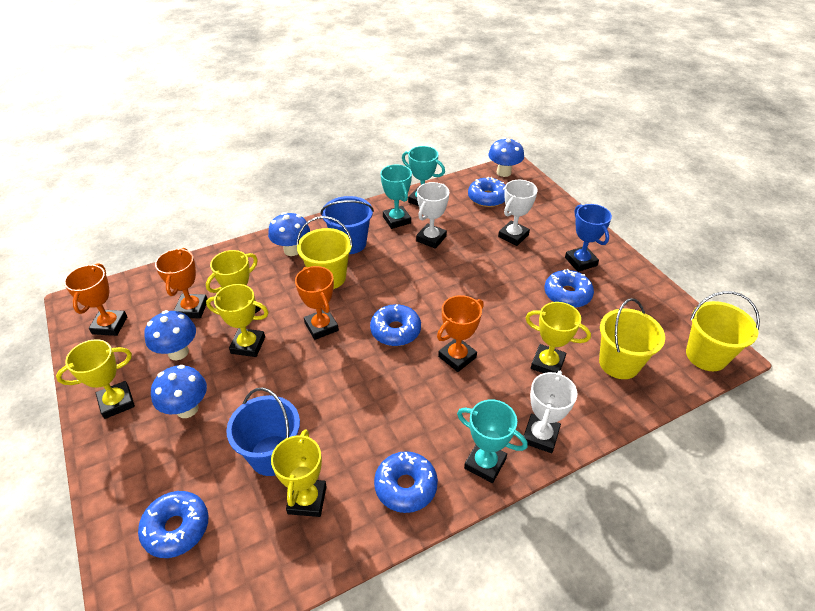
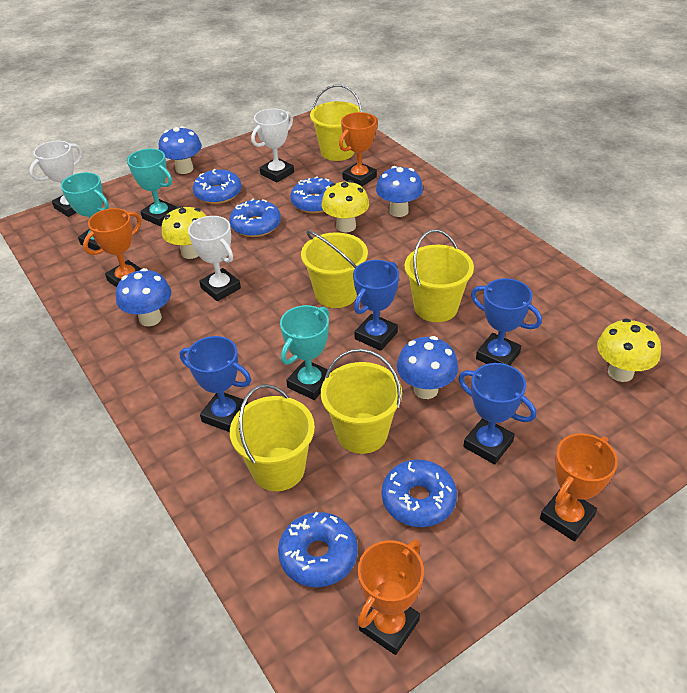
blue bucket: [226,387,300,476] [321,196,374,254] = 2 -> none = 0
blue trophy: [565,204,612,272] = 1 -> [180,336,251,432] [353,260,399,351] [458,363,536,464] [471,278,542,365] = 4
yellow bucket: [296,216,353,289] [599,298,665,379] [686,291,760,371] = 3 -> [230,384,315,491] [301,230,368,308] [310,85,362,161] [321,349,402,454] [405,229,474,322] = 5
yellow mushroom: none = 0 -> [162,206,206,259] [322,180,369,233] [597,319,661,382] = 3
yellow trophy: [56,339,135,419] [206,250,261,313] [206,284,269,357] [271,429,327,517] [525,302,591,373] = 5 -> none = 0

